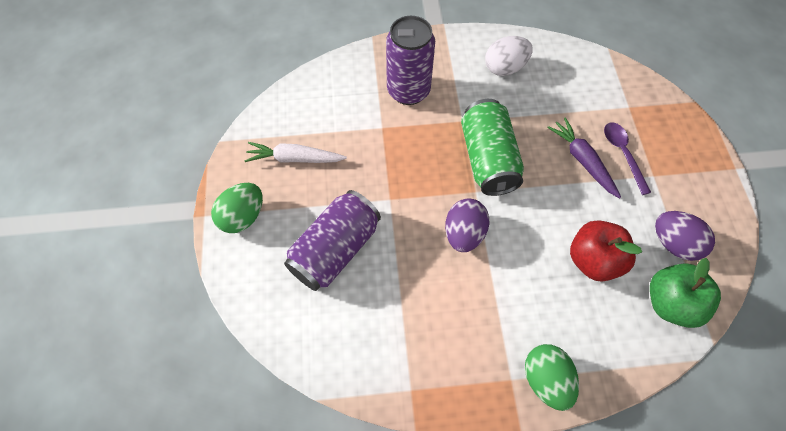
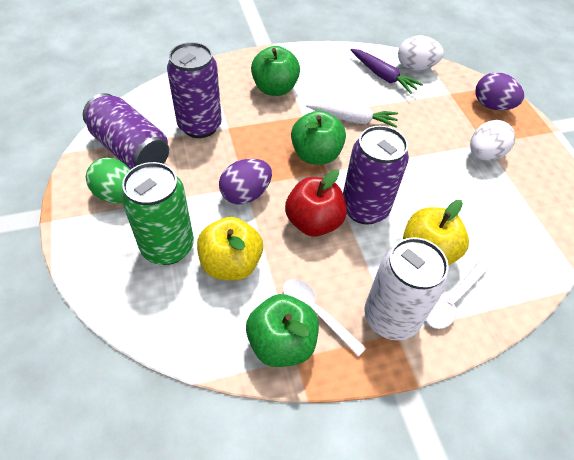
green apple: [650,258,721,328] = 1 -> [246,294,319,367] [251,46,300,96] [291,110,346,165] = 3
green egg: [211,183,263,233] [525,344,579,411] = 2 -> [86,158,131,203] = 1
purple can: [284,190,381,291] [386,16,435,105] = 2 -> [83,93,169,169] [167,42,222,138] [343,126,409,225] = 3
purple spoon: [604,122,651,195] = 1 -> none = 0
white can: none = 0 -> [364,237,449,341] = 1
white egg: [485,36,533,76] = 1 -> [398,36,444,71] [470,120,515,161] = 2
white spoon: none = 0 -> [283,279,366,357] [426,262,488,329] = 2
yellow apple: none = 0 -> [197,217,263,281] [403,200,469,265] = 2

